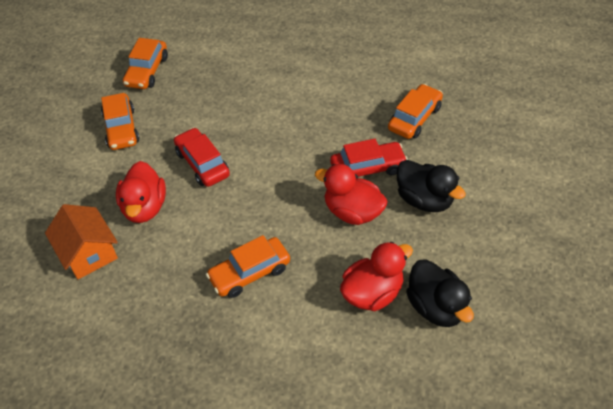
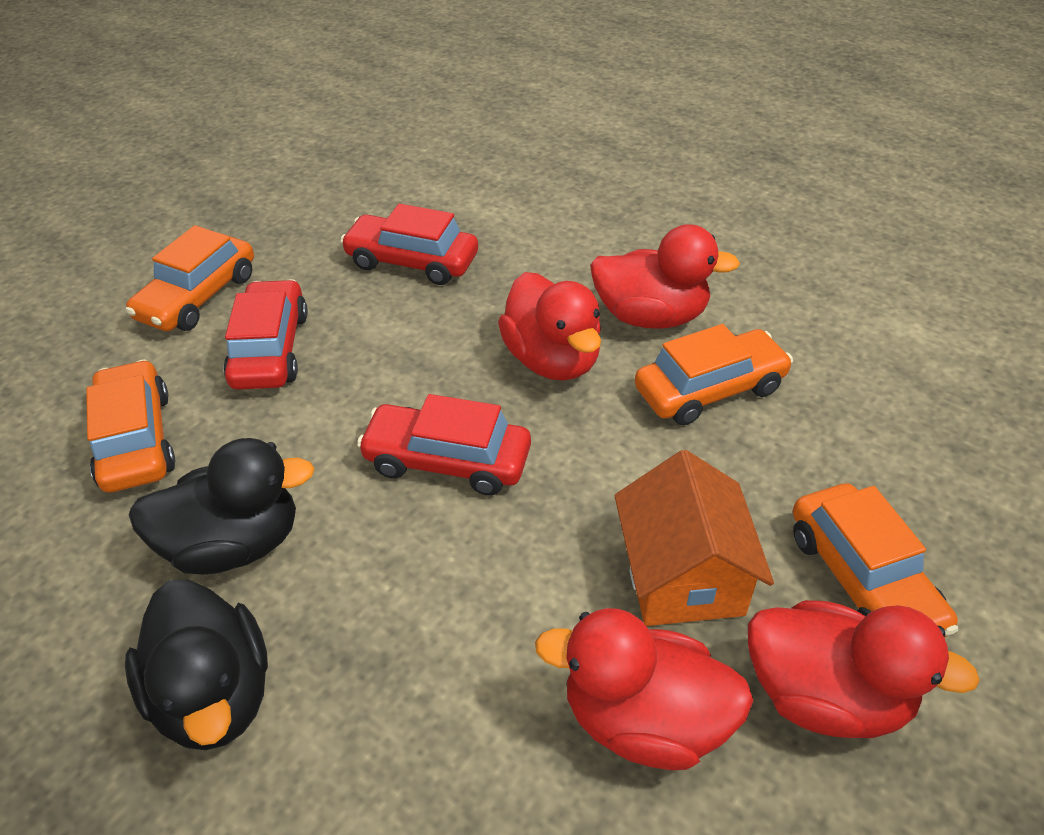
red car: [174,128,230,187] [330,139,408,178] = 2 -> [224,279,308,390] [340,204,478,285] [357,394,531,496] = 3
red duck: [116,161,166,223] [315,164,388,225] [340,242,413,311] = 3 -> [498,272,601,381] [535,608,754,770] [590,224,740,329] [748,600,980,738] = 4

